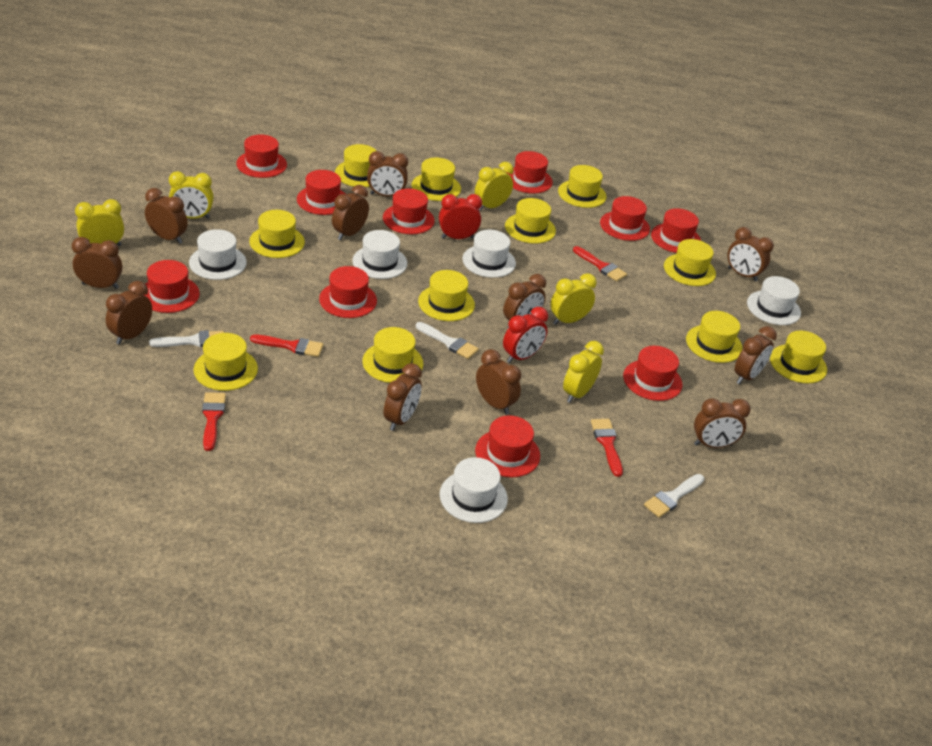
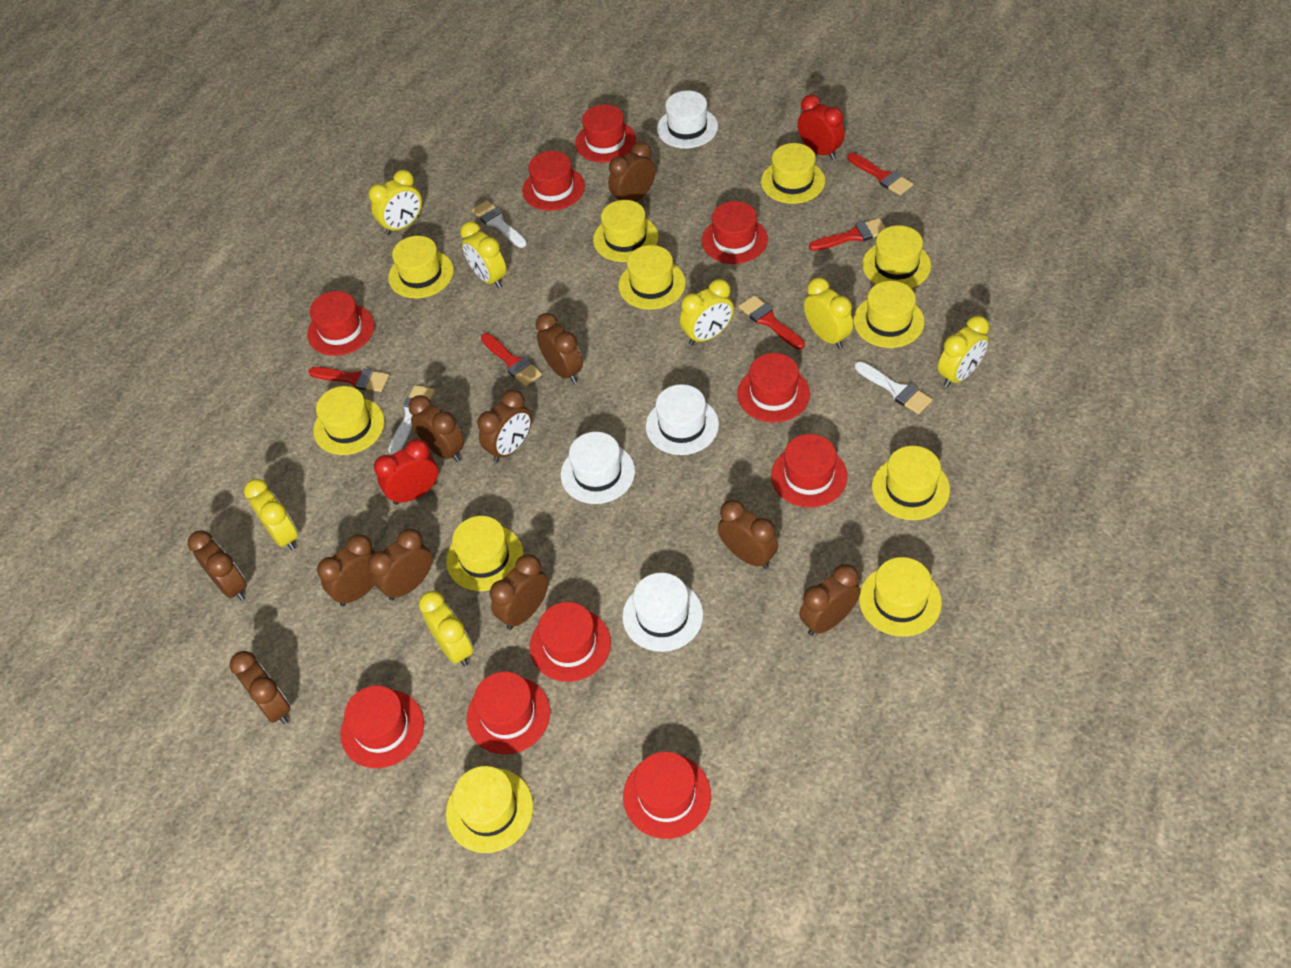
red brush: [202,392,226,451] [250,334,323,357] [573,246,627,282] [591,419,623,477] = 4 -> [308,367,389,392] [481,333,542,387] [739,295,805,350] [809,218,885,251] [848,153,913,196] = 5
white hat: [189,229,247,280] [352,230,407,279] [440,457,508,523] [462,230,516,278] [747,276,801,325] = 5 -> [561,432,635,504] [622,573,703,652] [646,384,719,455] [657,91,718,148] = 4
yellow clock: [75,199,124,246] [169,171,214,219] [475,162,514,211] [550,273,597,325] [563,341,604,403] = 5 -> [244,479,298,551] [368,170,422,235] [419,591,473,666] [460,221,506,289] [680,279,734,345] [804,277,853,349] [938,316,989,388] = 7

